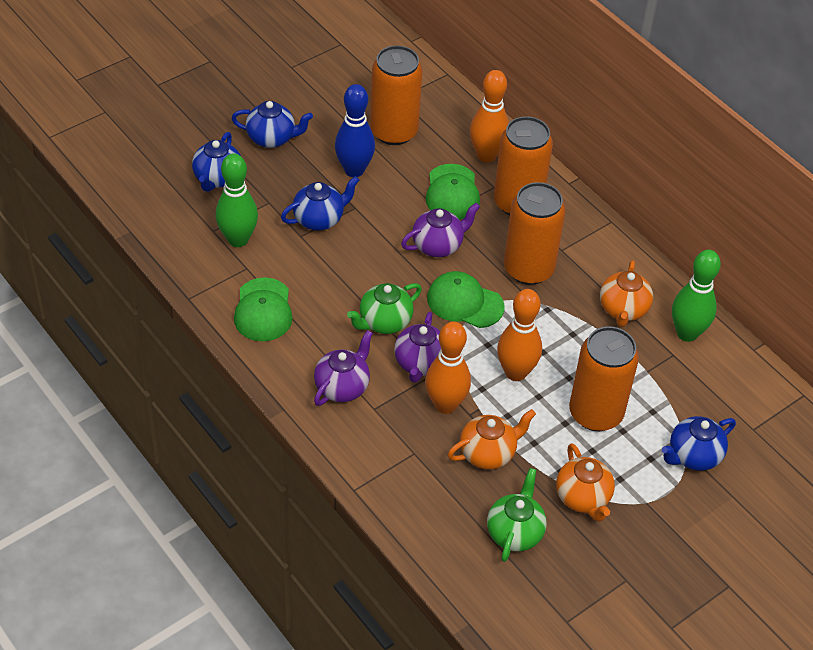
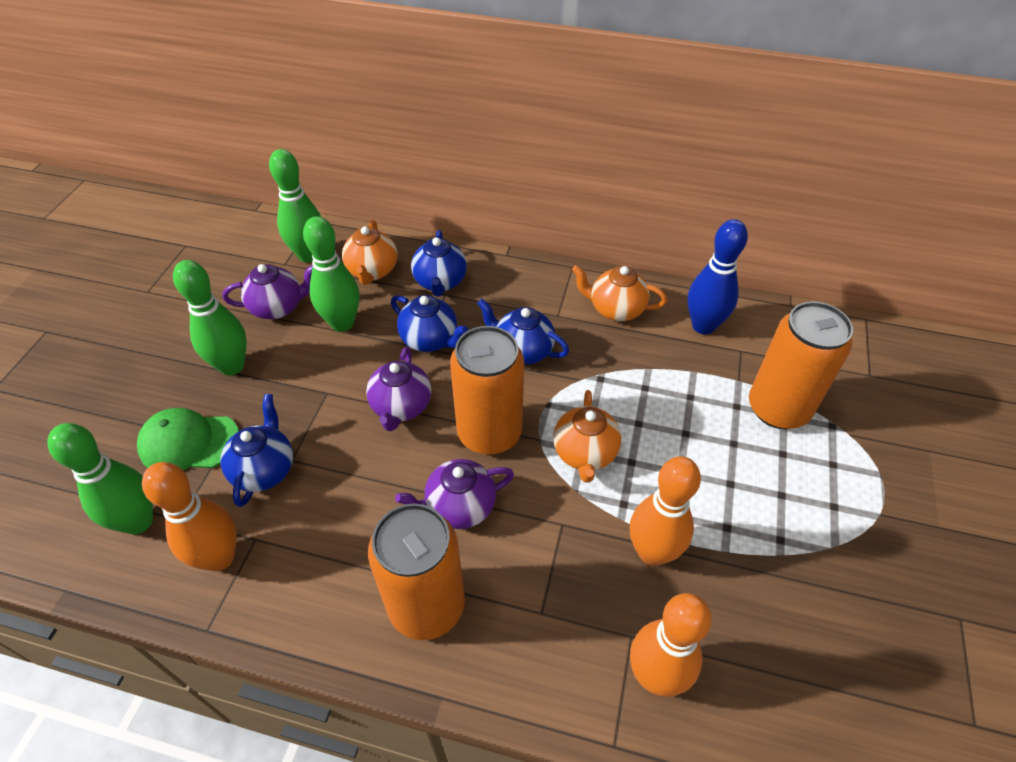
green bowling pin: [216,153,258,247] [672,250,721,342] = 2 -> [47,423,153,534] [173,260,247,375] [269,149,321,263] [303,216,359,332] = 4
green cap: [234,277,293,341] [426,164,480,220] [427,271,504,328] = 3 -> [137,408,239,470] = 1
green teapot: [347,283,422,334] [487,468,547,562] = 2 -> none = 0
orange can: [370,45,423,145] [494,116,553,215] [504,182,565,285] [569,326,639,431] = 4 -> [368,503,465,640] [450,326,524,455] [749,301,853,429] = 3

